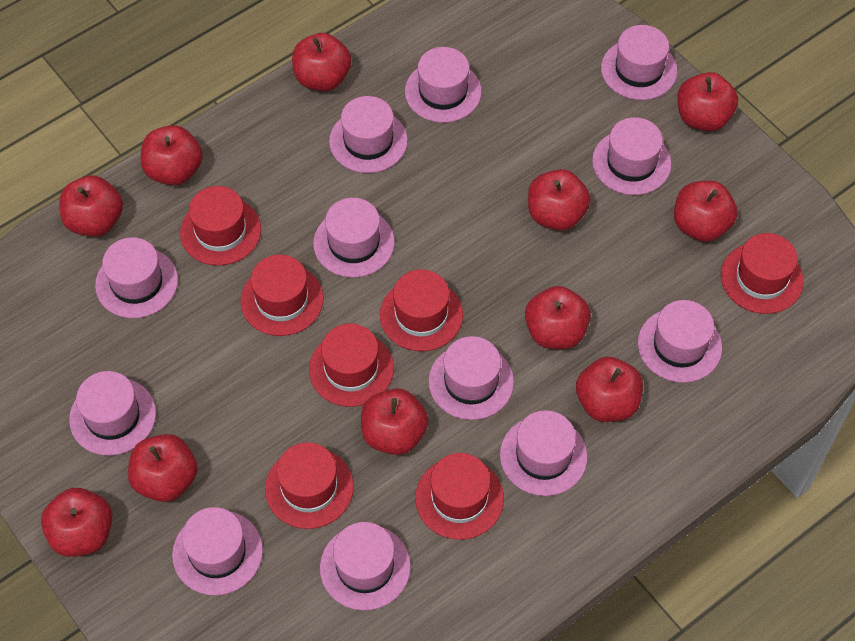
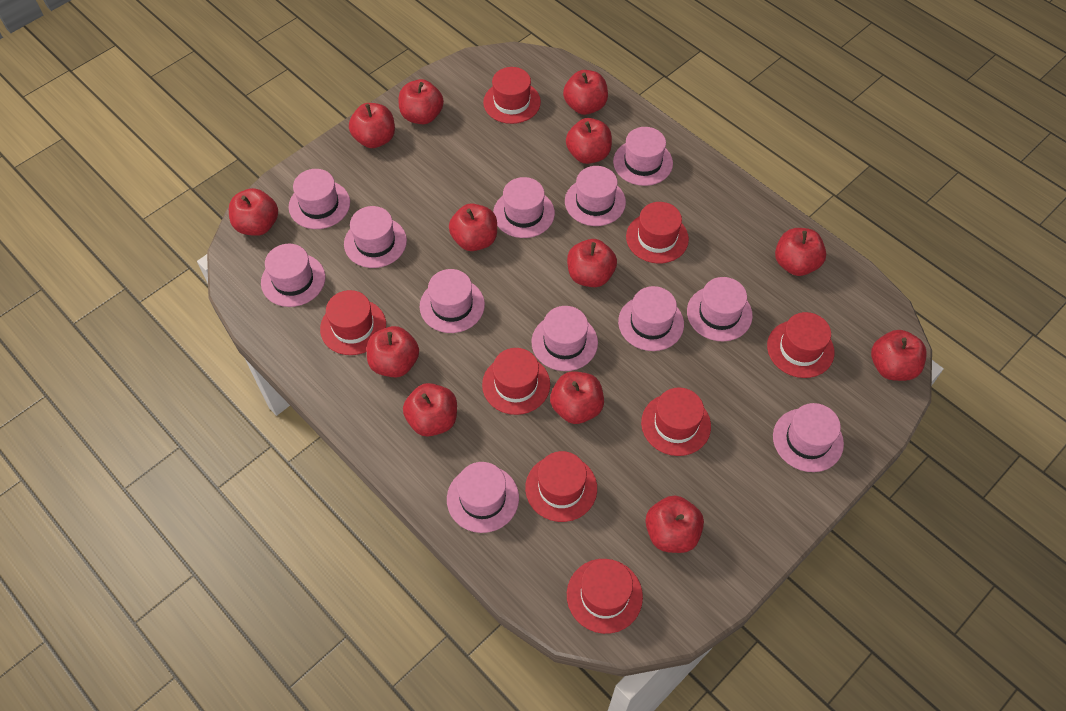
red apple: [41,488,112,557] [59,176,123,236] [128,434,198,502] [141,125,203,185] [292,33,351,91] [361,388,428,455] [525,286,591,349] [528,169,591,230] [576,357,643,422] [674,181,737,242] [677,72,738,131] = 11 -> [229,188,278,236] [349,103,395,148] [367,326,419,378] [399,79,444,124] [403,383,457,437] [449,203,497,251] [550,371,604,424] [563,70,608,115] [566,118,612,164] [567,239,617,287] [645,496,704,553] [775,228,826,276] [871,330,926,381] = 13
red hat: [180,186,261,266] [240,255,324,336] [265,442,354,529] [309,323,394,407] [380,269,463,351] [415,453,504,540] [721,233,804,314] = 7 -> [320,290,386,355] [482,348,550,415] [483,67,541,124] [525,451,597,522] [567,559,643,634] [626,202,689,263] [641,387,711,456] [767,312,834,378] = 8

